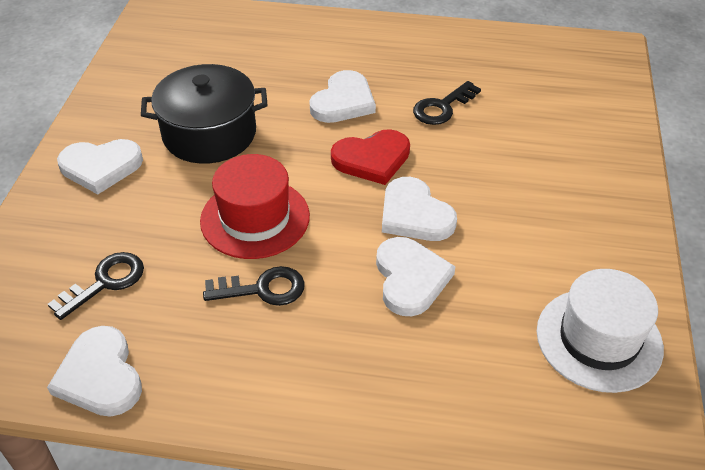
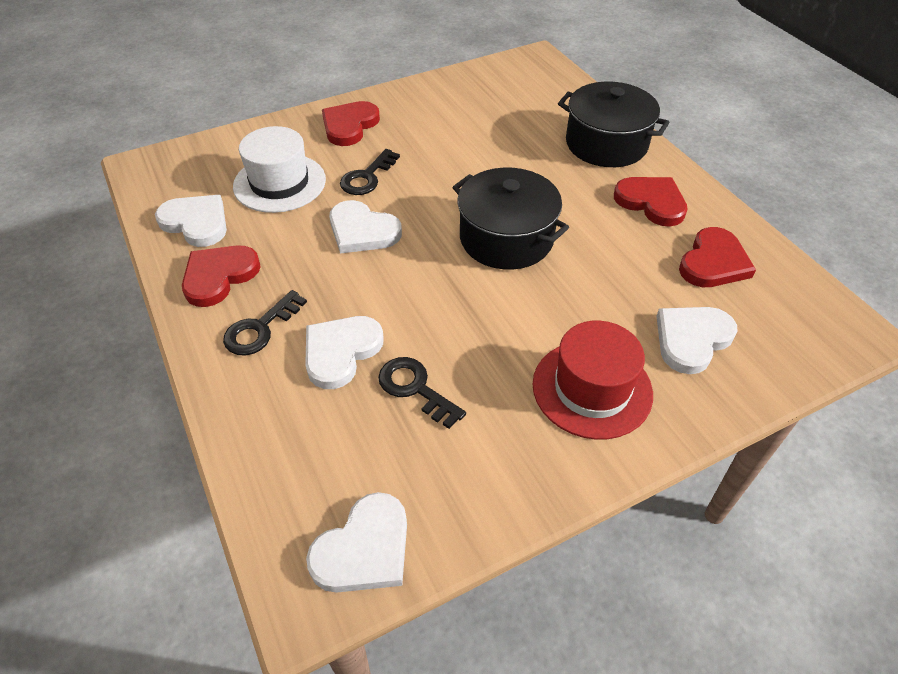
black pot: [141,64,267,164] = 1 -> [452,168,569,270] [558,82,670,167] = 2
red heart: [331,129,410,185] = 1 -> [182,245,261,307] [322,101,380,146] [614,177,688,227] [679,227,756,287] = 4

